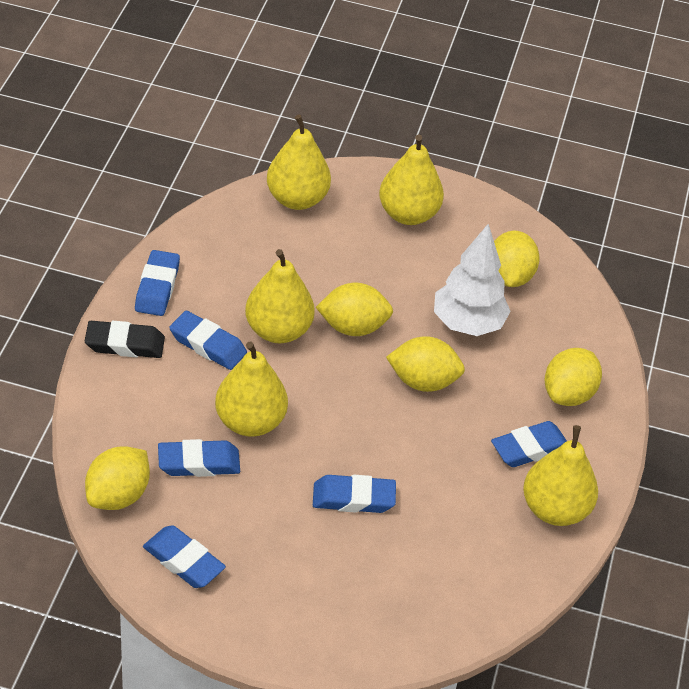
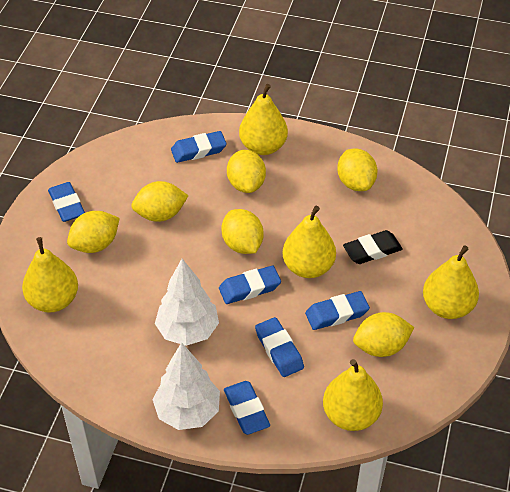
white tree: [434,224,511,336] = 1 -> [152,342,220,430] [155,259,219,346] = 2
yellow lemon: [85,446,150,510] [316,283,393,336] [386,336,465,392] [494,231,540,287] [545,348,602,406] = 5 -> [67,211,120,253] [131,181,188,222] [221,209,264,254] [227,150,266,193] [337,148,378,191] [353,312,414,357] = 6

